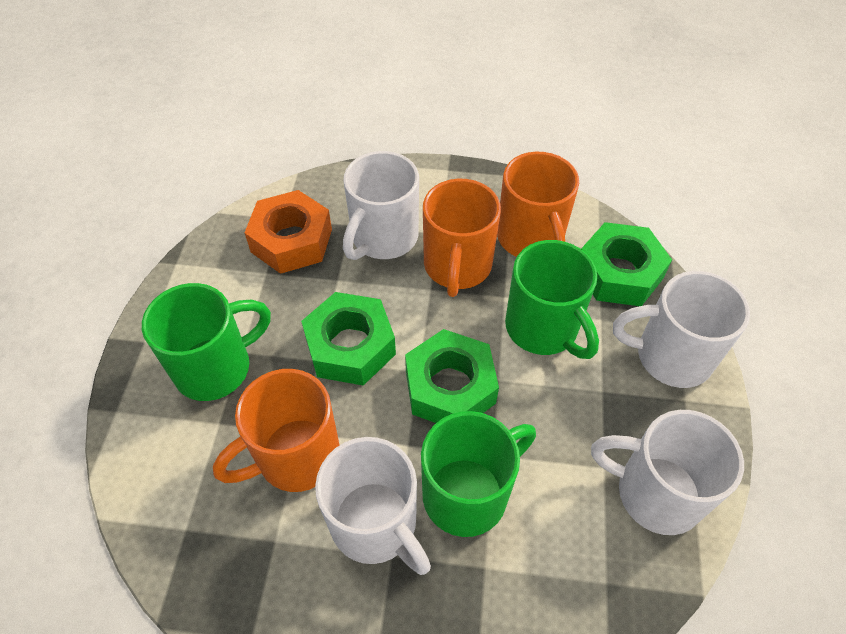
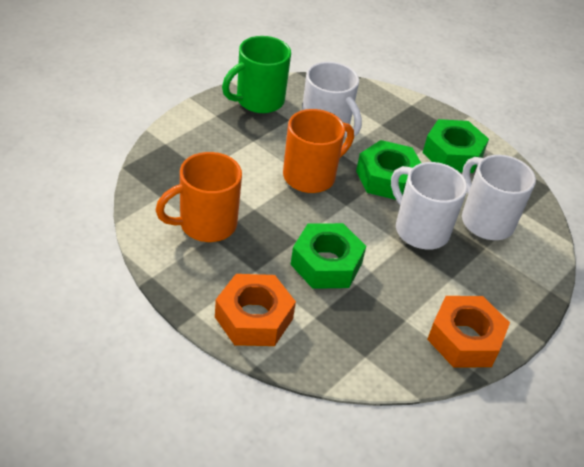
green mug: [142,283,271,401] [421,411,536,537] [505,240,599,359] = 3 -> [222,36,291,113] = 1
orange mug: [213,369,339,492] [423,179,501,297] [497,152,579,257] = 3 -> [156,152,242,242] [283,109,354,193] = 2
orange nut: [245,190,332,274] = 1 -> [215,274,296,346] [427,296,510,368] = 2
white mug: [315,437,431,575] [343,151,419,260] [591,410,744,535] [613,271,750,388] = 4 -> [302,62,362,137] [391,162,468,250] [462,155,536,240] = 3

